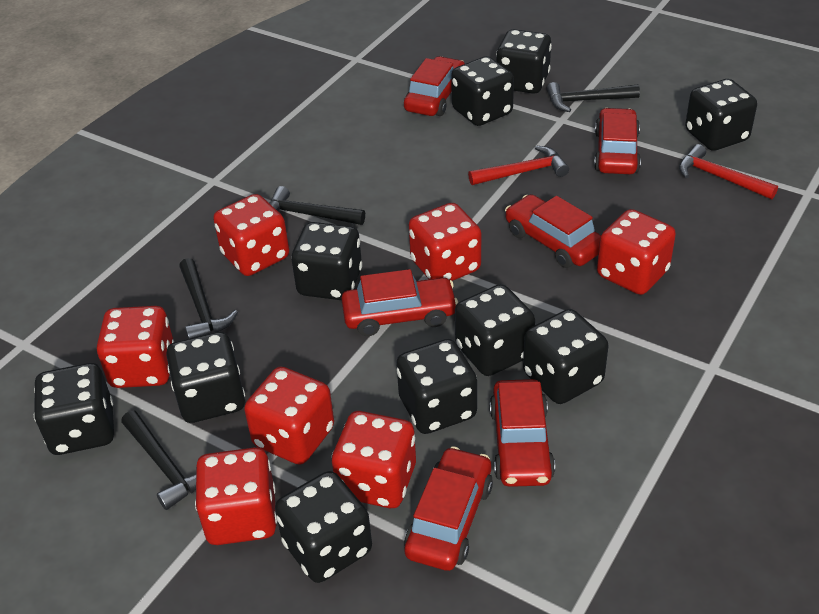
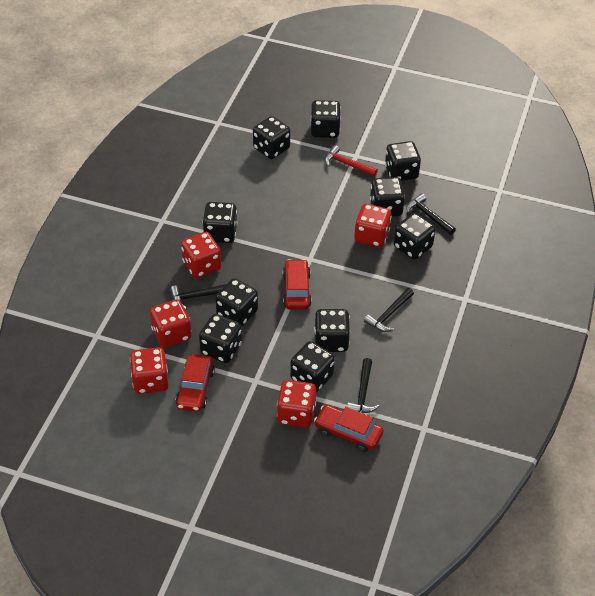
red car: [341,269,458,336] [404,56,465,116] [404,446,493,571] [489,379,555,487] [505,194,601,268] [594,108,641,174] = 6 -> [176,354,215,412] [283,259,312,310] [314,405,383,452] = 3
red dice: [97,306,174,388] [195,447,277,545] [213,194,289,276] [244,367,334,464] [332,411,416,508] [409,203,481,281] [597,209,676,295] = 7 -> [130,347,169,394] [150,299,191,348] [181,232,221,278] [277,380,316,428] [354,204,392,247] = 5
red hammer: [468,146,569,185] [679,144,778,199] = 2 -> [325,145,378,176] = 1

